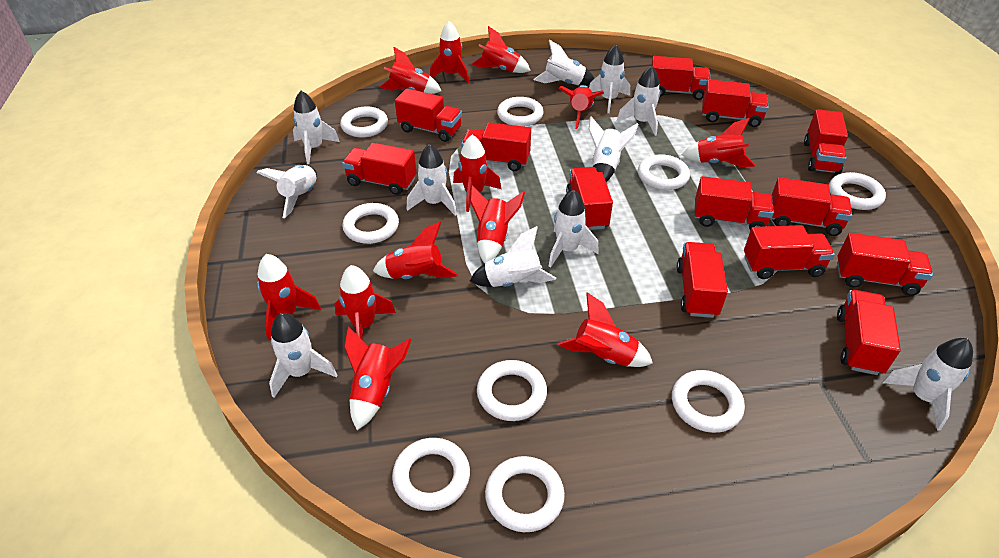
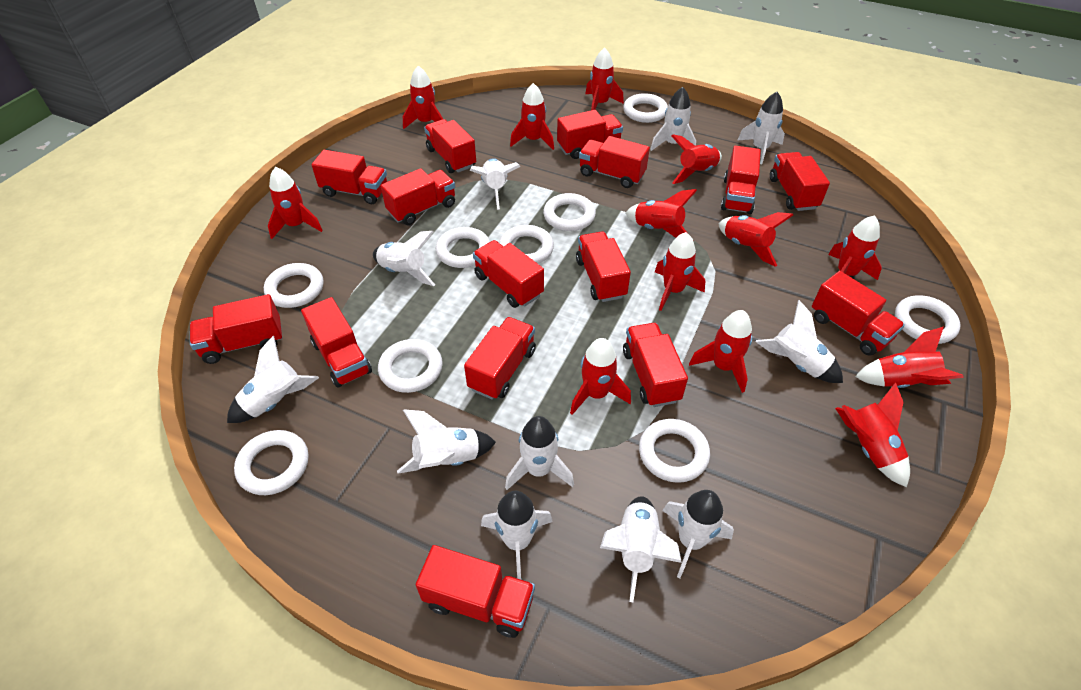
red rocket: [257,254,321,340] [334,265,396,340] [344,327,412,430] [373,222,458,279] [380,47,441,94] [430,21,469,83] [453,135,501,212] [470,186,525,263] [472,26,531,73] [557,292,653,367] [558,85,604,129] [682,118,755,167] = 12 -> [268,167,323,239] [403,66,443,129] [510,83,554,150] [570,338,631,415] [585,48,624,110] [625,189,697,238] [655,232,705,311] [672,135,722,184] [689,310,752,393] [718,212,793,267] [828,216,882,280] [835,383,910,487] [855,326,964,388] = 13
red truck: [342,143,417,195] [395,89,462,142] [461,122,531,171] [566,167,613,230] [651,56,711,100] [677,242,728,318] [695,176,774,231] [702,79,769,127] [744,225,835,279] [770,177,852,236] [804,109,848,175] [837,233,933,296] [837,290,901,375] = 13 -> [190,294,283,364] [301,297,372,388] [311,150,387,204] [381,168,455,225] [416,545,535,638] [424,119,476,173] [464,317,536,400] [473,240,544,308] [557,110,623,159] [576,231,631,302] [579,136,650,188] [623,323,688,407] [721,146,761,214] [770,152,830,211] [812,271,905,356] = 15

